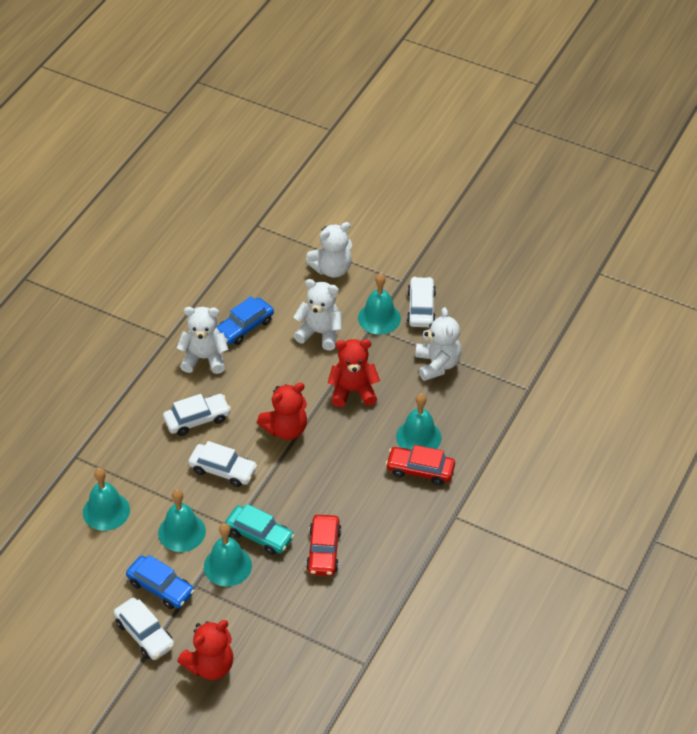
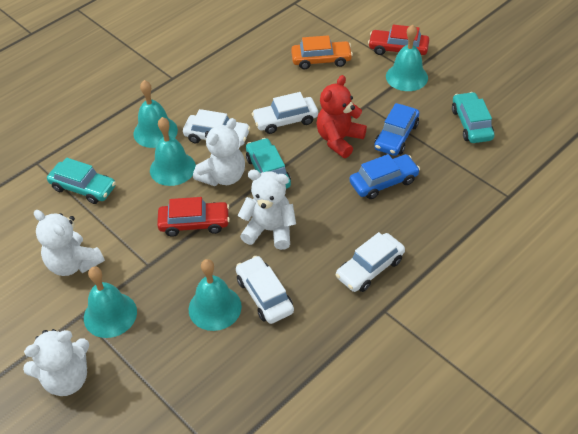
orange car: none = 0 -> [291,35,353,70] = 1
red teddy bear: [177,620,234,680] [257,383,307,440] [328,339,380,407] = 3 -> [316,75,367,158] = 1
turquoise car: [225,504,295,555] = 1 -> [47,157,116,204] [246,138,291,189] [452,92,494,143] = 3

